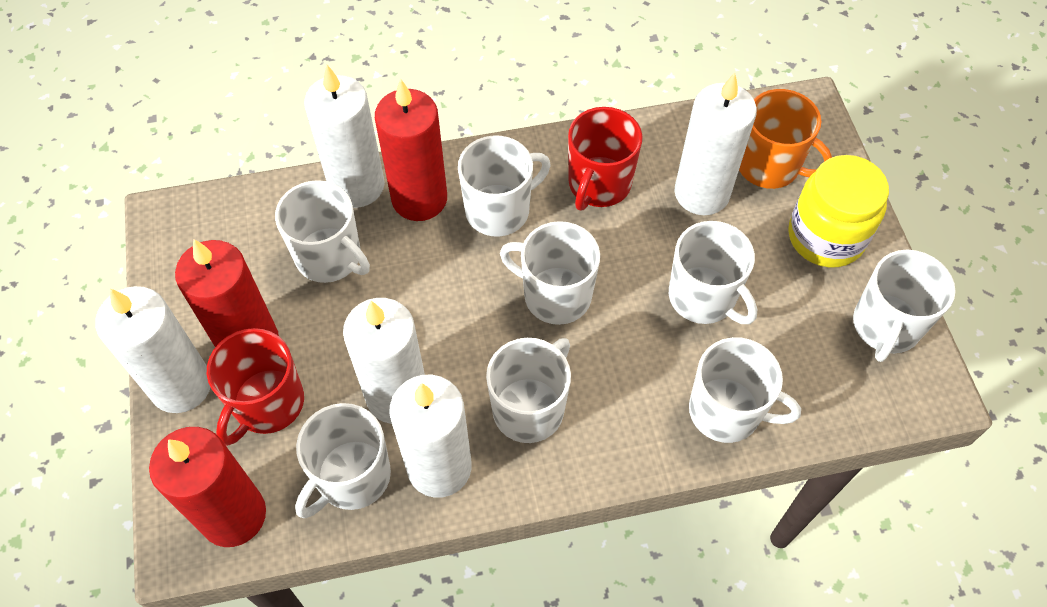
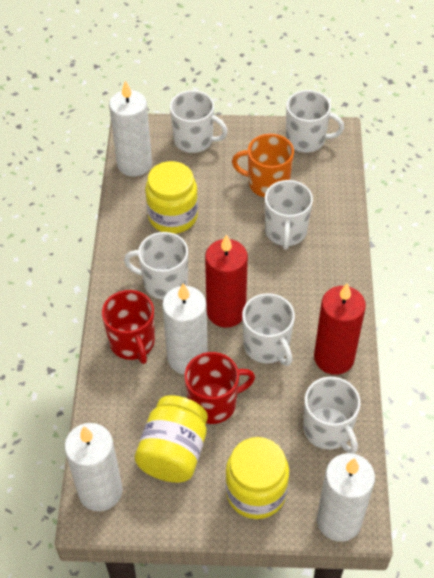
red candle: [149,427,266,547] [175,239,279,347] [375,79,447,221] = 3 -> [205,234,248,328] [314,283,366,375] = 2
white candle: [95,286,211,413] [304,65,385,208] [343,298,425,424] [389,375,472,498] [674,73,757,215] = 5 -> [64,423,122,511] [109,80,152,176] [162,283,208,374] [317,453,375,542] = 4
white mug: [275,180,370,283] [295,403,391,518] [458,135,551,237] [486,338,571,443] [500,221,600,325] [669,221,758,324] [689,337,801,443] [853,250,956,362] = 8 -> [124,232,188,300] [170,90,228,153] [242,293,295,366] [265,180,313,250] [286,90,344,153] [303,377,361,454] = 6
yellow jar: [788,155,889,268] = 1 -> [135,395,208,483] [145,161,198,234] [225,437,289,519] = 3

